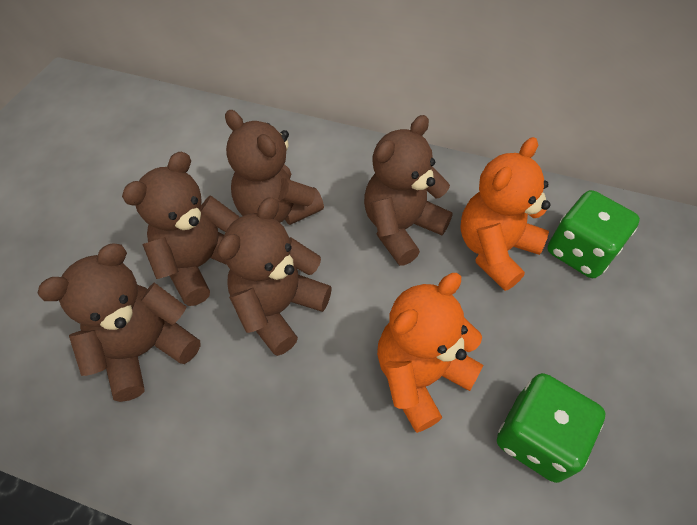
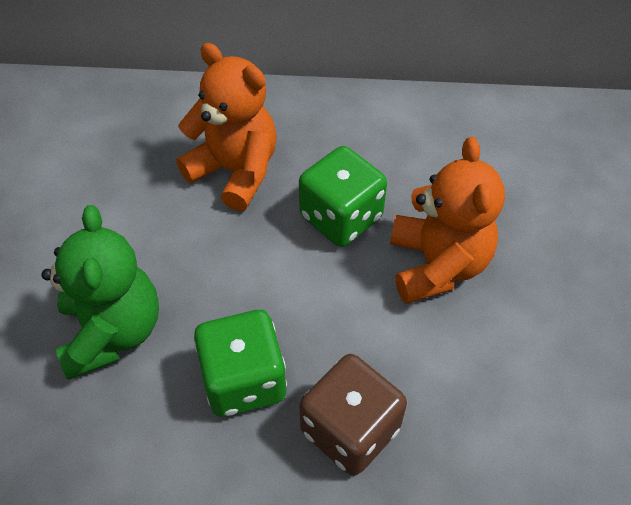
brown dice: none = 0 -> [299,354,407,476] = 1
brown teddy bear: [37,244,200,402] [122,152,239,306] [217,197,332,356] [225,110,324,225] [364,115,453,266] = 5 -> none = 0
green teddy bear: none = 0 -> [41,205,159,380] = 1

